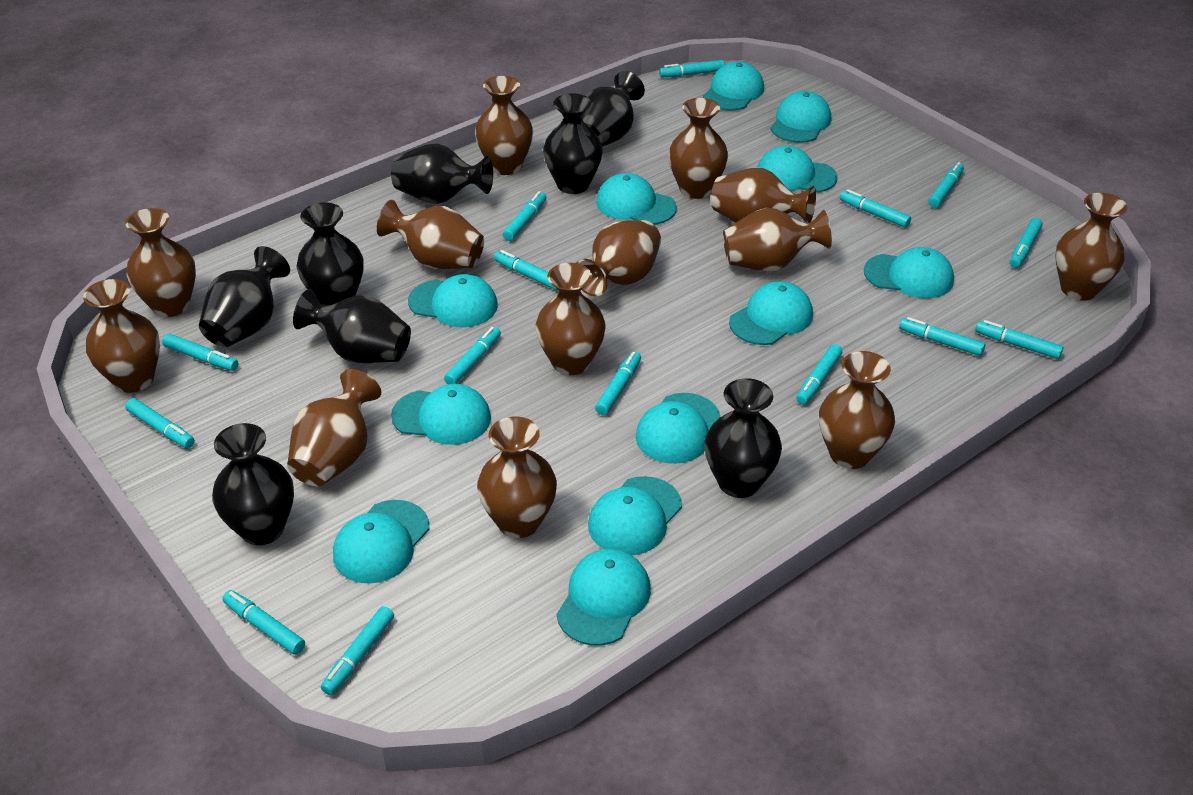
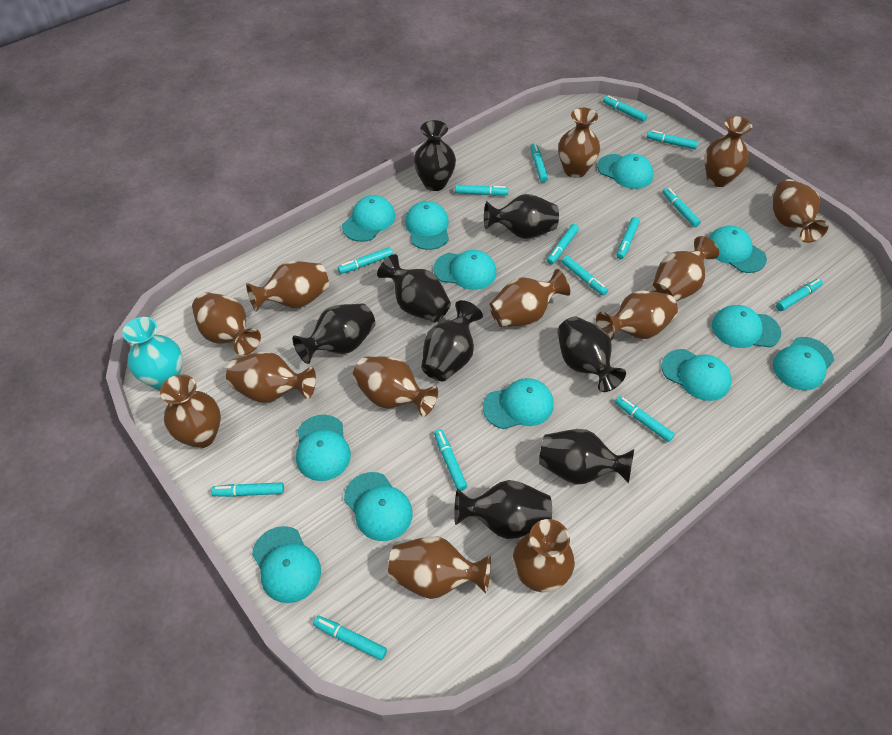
turquoise marker: [125,398,195,448] [162,334,238,371] [223,590,305,655] [321,606,394,695] [444,327,501,384] [494,250,558,290] [503,191,546,241] [595,352,641,415] [659,60,725,77] [796,344,842,405] [840,189,911,228] [899,317,985,356] [929,162,964,208] [975,320,1063,359] [1010,218,1043,268] = 15 -> [211,482,284,497] [313,616,387,661] [338,247,393,274] [434,429,467,491] [455,185,508,196] [530,143,548,182] [547,224,579,265] [562,256,608,296] [603,95,647,122] [615,396,675,442] [616,217,640,259] [647,130,698,149] [663,188,701,227] [776,279,823,311] = 14
turquoise vase: none = 0 -> [122,317,183,391] = 1

